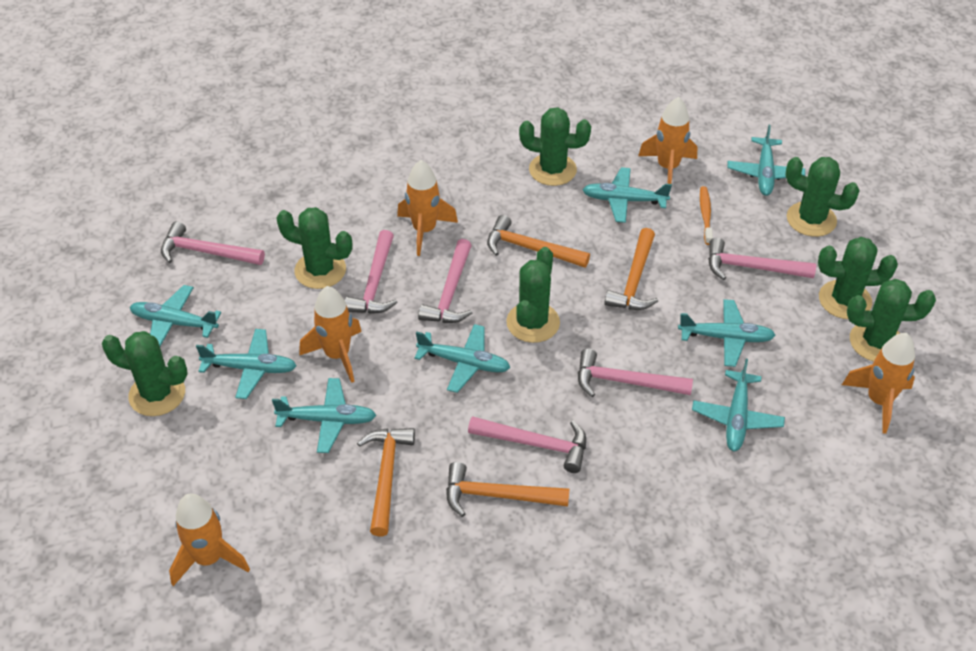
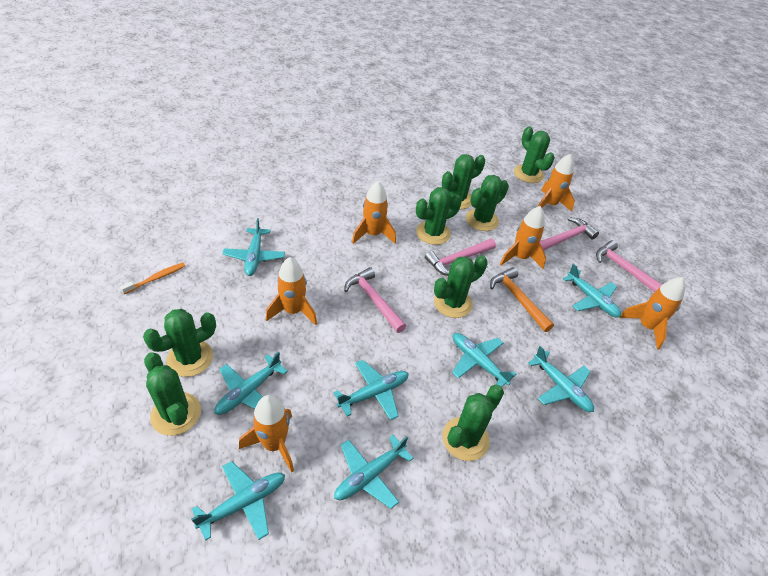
green cactus: [102,331,188,416] [276,207,352,289] [506,247,560,343] [519,107,591,186] [785,157,860,237] [818,237,898,319] [847,279,936,362] = 7 -> [143,309,216,377] [144,352,201,436] [416,187,462,245] [434,256,488,318] [442,154,485,209] [442,385,504,461] [466,175,509,231] [514,126,555,183] = 8
orange hammer: [357,428,415,537] [446,462,569,517] [487,215,590,268] [604,228,658,310] = 4 -> [490,267,554,332] = 1
orange rocket: [169,493,250,586] [299,286,362,383] [397,160,458,256] [638,97,697,184] [842,333,915,434] = 5 -> [239,395,294,473] [266,257,317,325] [352,181,396,244] [500,206,546,269] [538,154,575,212] [619,277,685,349] = 6
pink hammer: [161,221,265,265] [345,230,398,314] [418,239,472,323] [468,416,586,473] [578,348,693,397] [708,238,816,280] = 6 -> [344,267,406,333] [425,239,496,276] [540,217,599,251] [596,240,662,292] = 4

